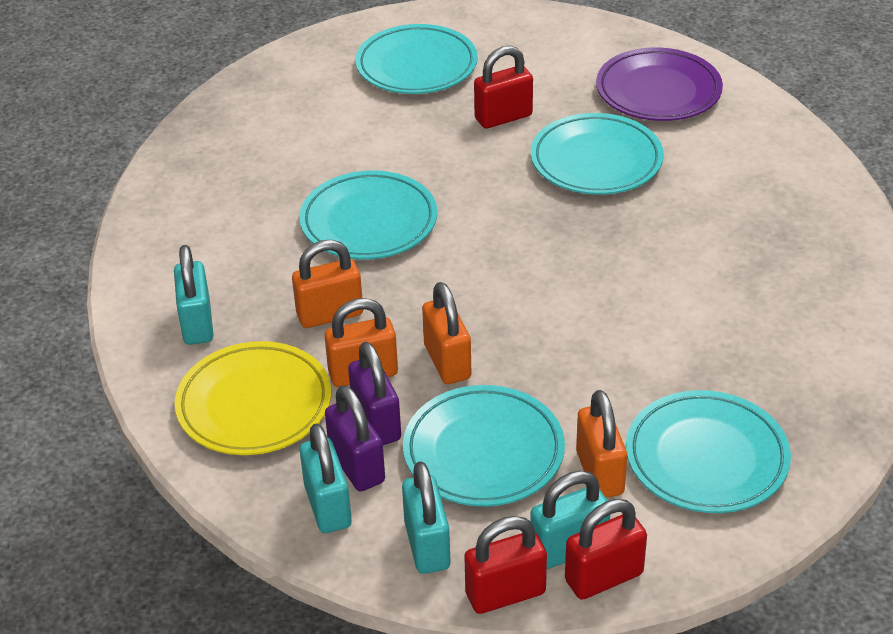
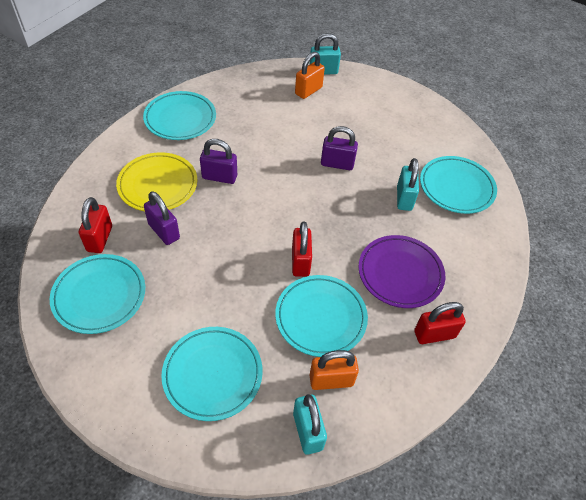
orange padlock: [292,240,363,328] [324,298,398,387] [422,282,471,384] [576,390,627,498] = 4 -> [295,52,325,99] [310,350,359,390] = 2
purple padlock: [325,385,385,492] [348,342,401,445] = 2 -> [144,191,180,245] [200,139,237,184] [321,126,358,170] = 3
turquoise padlock: [174,245,214,345] [300,423,352,533] [402,461,450,574] [530,471,610,569] = 4 -> [293,394,327,454] [309,33,341,74] [397,158,419,211] = 3

